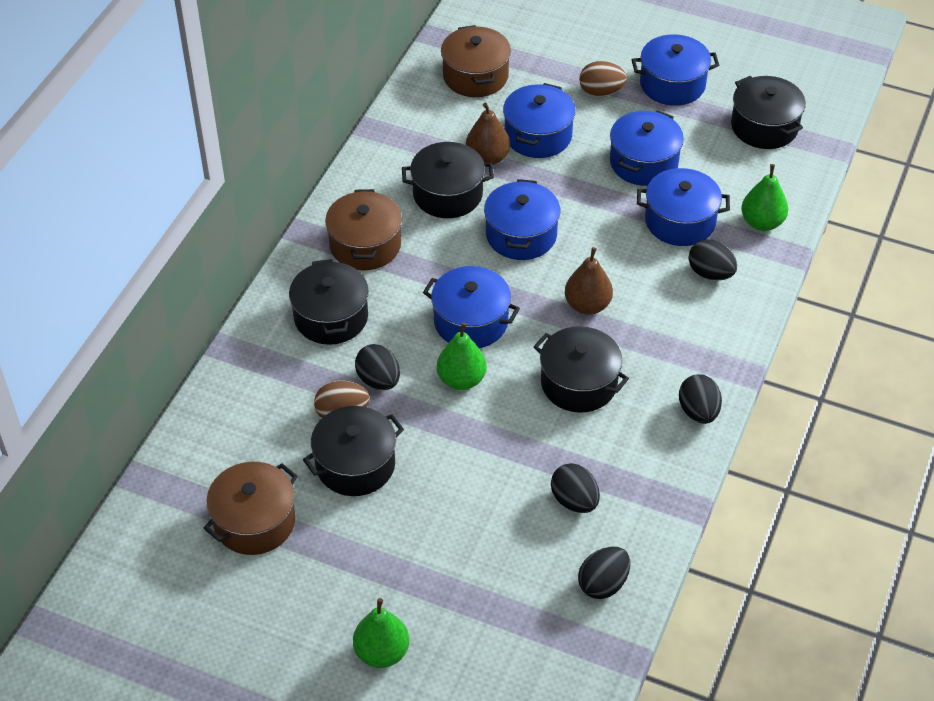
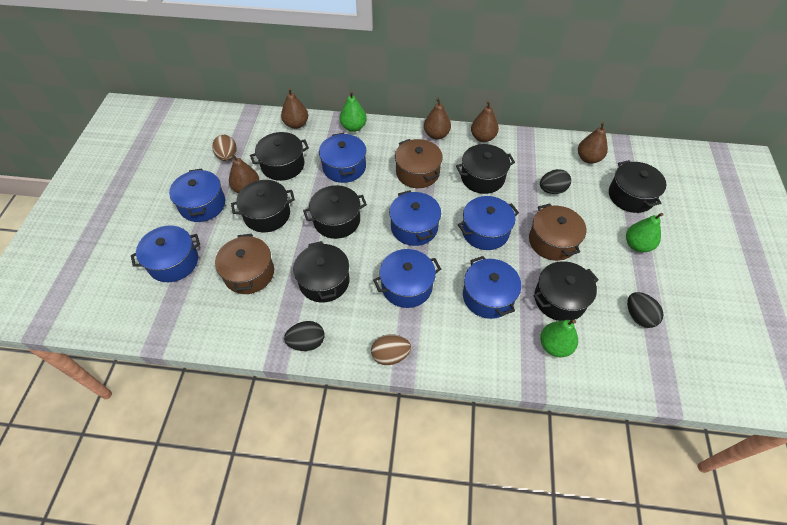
black egg: [355,344,400,390] [551,463,600,513] [578,547,630,599] [679,374,722,424] [688,239,737,280] = 5 -> [284,321,324,351] [540,169,571,194] [627,292,664,328] = 3
black pot: [289,259,369,345] [303,406,404,496] [402,142,494,218] [533,326,629,413] [731,76,806,149] = 5 -> [231,180,295,232] [250,132,309,181] [293,241,350,303] [303,185,367,239] [456,144,515,194] [534,261,599,321] [609,160,666,213] = 7
blue pot: [423,266,520,348] [484,179,560,260] [503,83,576,158] [610,110,684,186] [631,34,719,106] [637,168,730,246] = 6 -> [131,225,200,282] [169,168,225,222] [319,133,366,183] [373,249,441,308] [389,190,441,246] [458,196,519,250] [463,256,521,319] = 7
brown pear: [466,102,510,165] [565,247,613,315] = 2 -> [229,153,259,193] [281,88,308,129] [424,98,451,139] [471,101,499,142] [578,122,608,164] = 5

